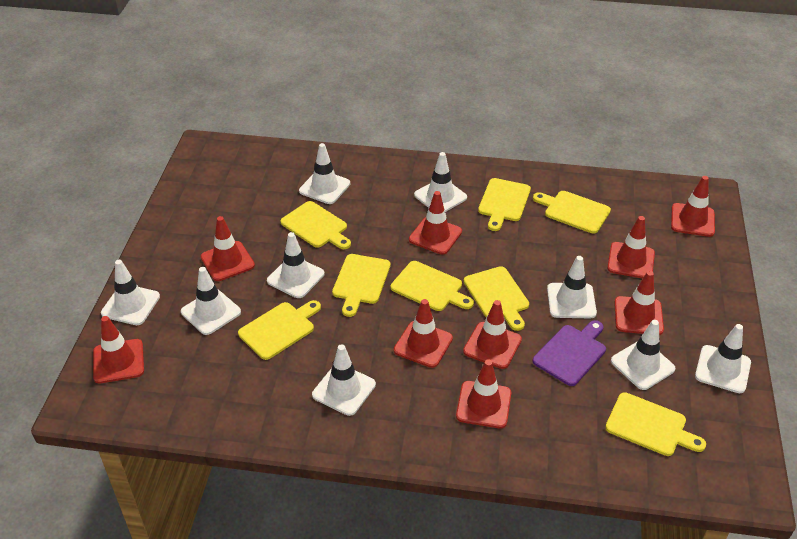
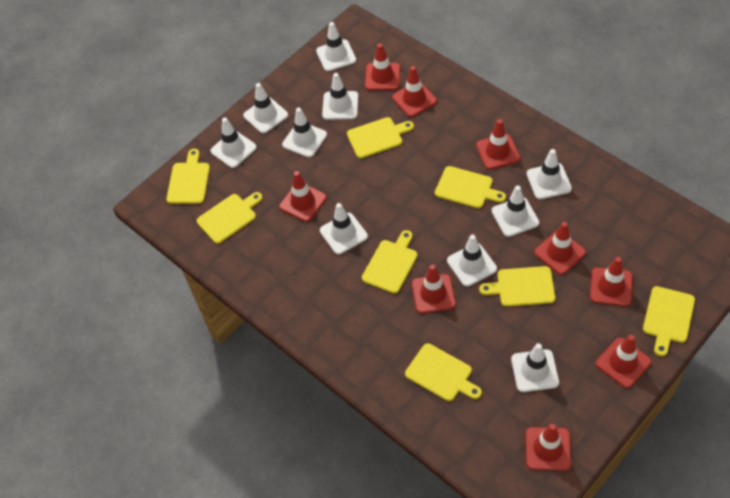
purple cutting board: [533,320,606,386] = 1 -> none = 0
white traffic cone: [101,260,160,325] [181,267,241,335] [267,232,325,298] [299,143,350,204] [312,344,376,416] [414,152,467,212] [547,256,597,318] [611,320,676,390] [695,324,751,393] = 9 -> [210,117,257,168] [243,83,288,133] [282,108,327,158] [316,22,356,71] [320,203,368,254] [322,73,358,120] [447,235,497,287] [492,185,539,237] [511,343,559,392] [527,149,572,199] = 10

